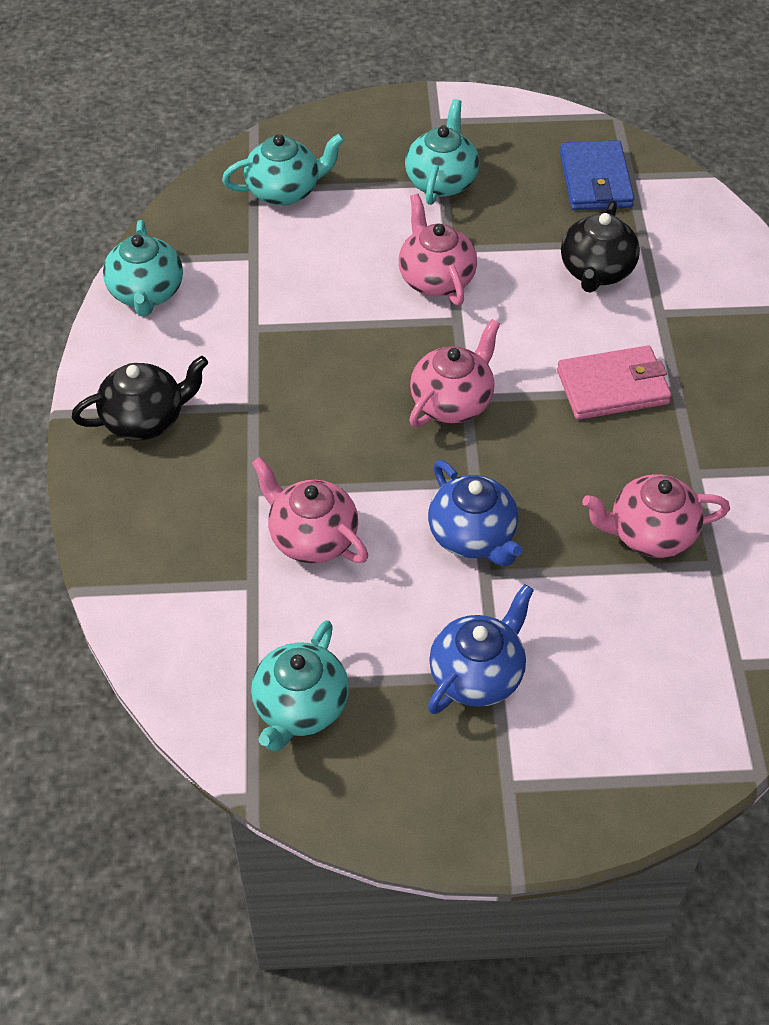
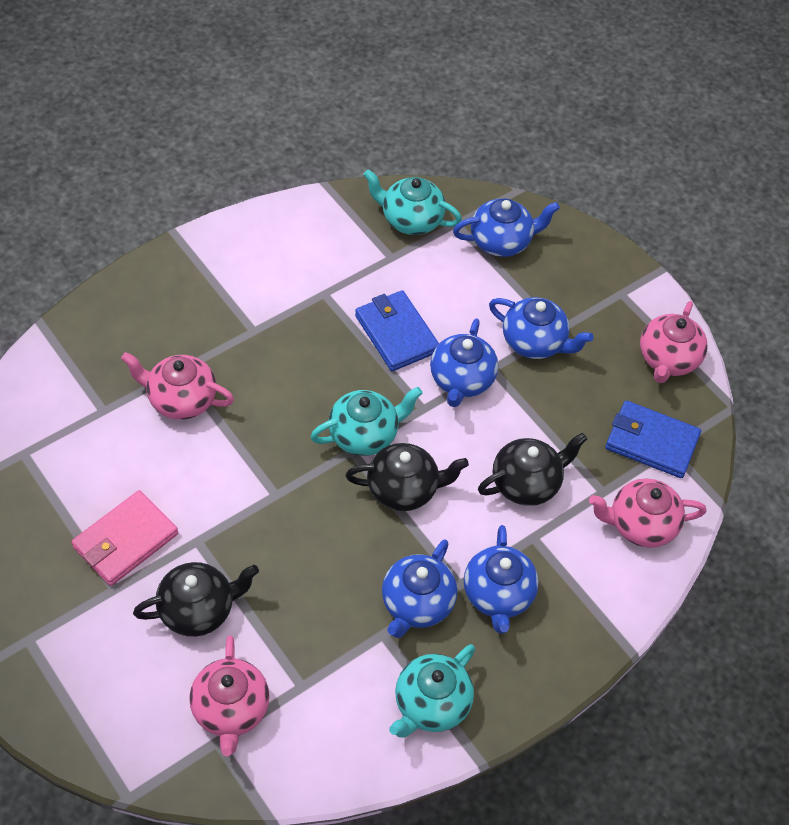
black teapot: [72,356,208,440] [561,200,640,293] = 2 -> [133,562,259,637] [346,443,469,511] [478,433,587,506] = 3
blue teapot: [428,460,523,567] [428,584,534,714] = 2 -> [382,539,457,638] [430,318,498,407] [453,199,560,257] [464,525,539,634] [489,297,594,359] = 5
blue wallet: [560,140,634,210] = 1 -> [355,290,439,371] [605,400,701,478] = 2
turquoise teapot: [103,220,183,316] [222,133,345,206] [251,620,349,751] [405,99,479,205] = 4 -> [310,387,422,456] [363,169,462,235] [389,644,475,738] = 3

